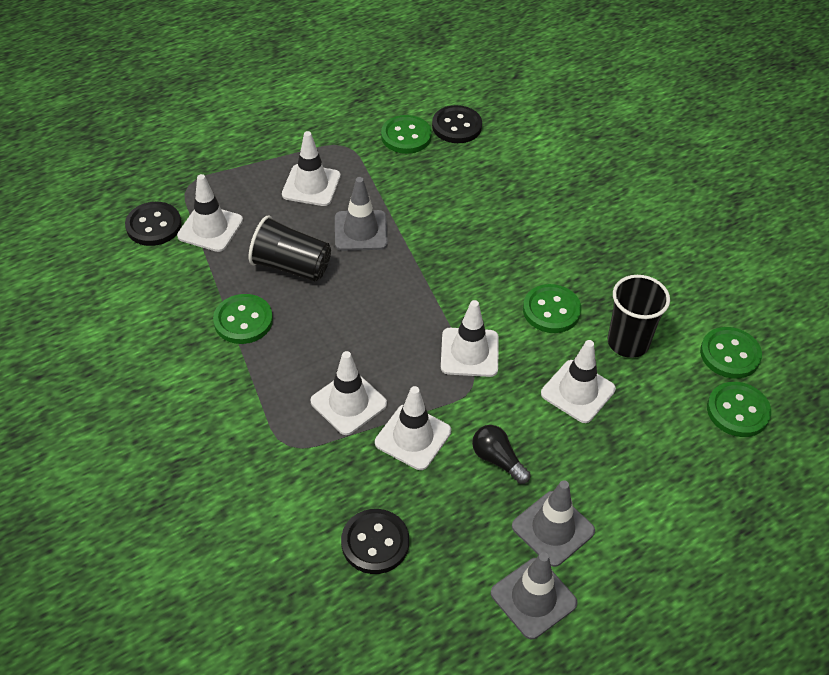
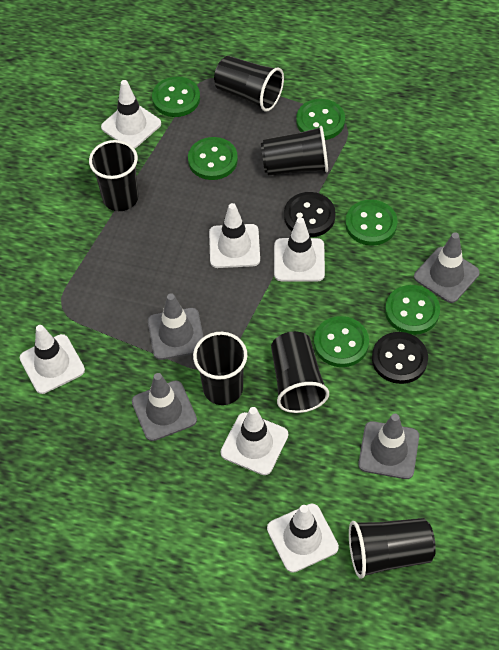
black button: [125,202,182,246] [341,509,409,574] [432,105,482,143] = 3 -> [284,192,336,237] [372,332,428,384] = 2
black cup: [249,215,331,282] [608,275,670,358] = 2 -> [89,140,139,211] [193,332,247,405] [214,56,284,112] [261,126,328,175] [271,331,329,413] [349,518,436,579] = 6
black light bulb: [472,425,531,484] = 1 -> none = 0
green button: [213,294,273,344] [381,115,432,154] [523,284,581,333] [700,327,762,379] [707,382,771,437] = 5 -> [152,77,200,117] [188,137,238,180] [296,99,345,140] [314,316,369,367] [345,200,398,246] [385,285,440,335] = 6
grey traffic cone: [335,177,388,251] [491,552,578,639] [512,480,595,567] = 3 -> [132,373,197,441] [148,293,204,360] [358,414,419,479] [414,232,480,303] = 4

